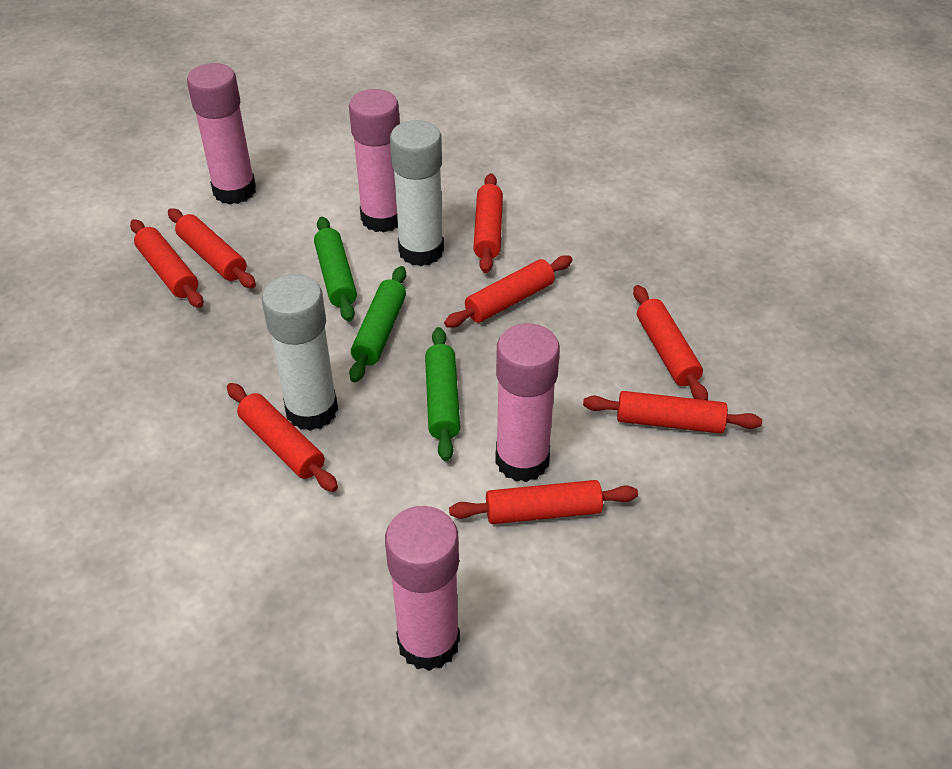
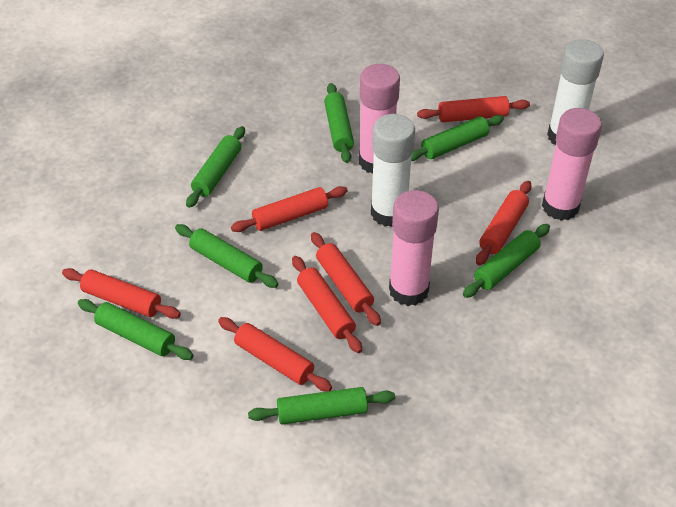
green rolling pin: [314,217,357,322] [349,266,406,383] [425,327,460,461] = 3 -> [78,299,194,360] [175,224,279,288] [186,126,245,208] [248,387,395,424] [324,83,354,163] [411,115,504,161] [463,224,550,298] = 7
pink glue stick: [187,63,256,204] [349,89,400,232] [385,506,460,671] [495,323,560,482] = 4 -> [359,64,400,174] [389,190,439,306] [542,108,602,221] = 3
red rolling pin: [130,219,203,308] [168,208,256,288] [227,383,338,492] [444,255,572,328] [449,480,638,524] [473,173,503,273] [583,391,762,434] [633,285,708,400] = 8 -> [62,268,181,319] [218,317,332,392] [231,186,348,232] [292,256,362,353] [311,232,381,326] [417,96,530,122] [476,181,532,266] = 7

